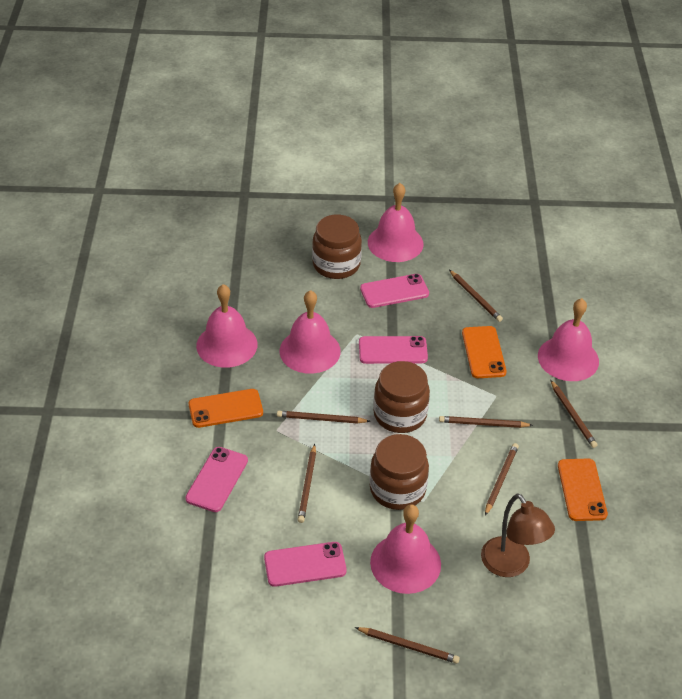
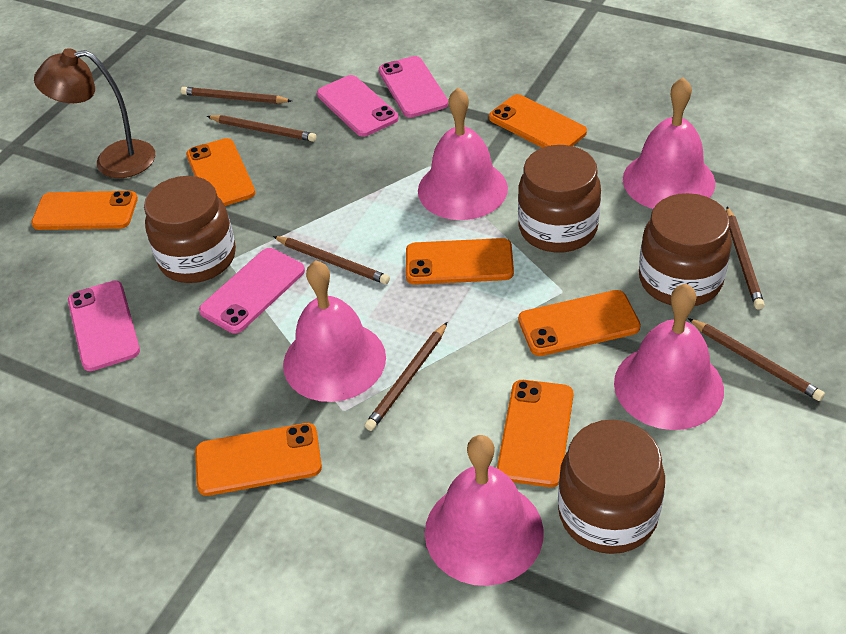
brown jar: [312,215,362,279] [369,434,429,510] [373,361,430,433] = 3 -> [144,176,236,283] [518,145,601,253] [558,420,665,554] [639,193,732,306] = 4
brown pencil: [277,411,370,424] [298,444,316,523] [355,627,460,664] [439,416,533,428] [449,270,503,322] [485,443,519,516] [550,380,597,448] = 7 -> [181,87,292,104] [207,115,317,142] [273,236,390,284] [365,322,447,431] [688,318,825,401] [726,207,765,310] = 6
orange phone: [189,389,263,428] [462,326,507,378] [558,459,608,521] = 3 -> [31,191,138,230] [186,138,255,206] [195,423,322,496] [406,238,514,285] [489,94,587,148] [497,380,573,487] [518,290,641,356] = 7

